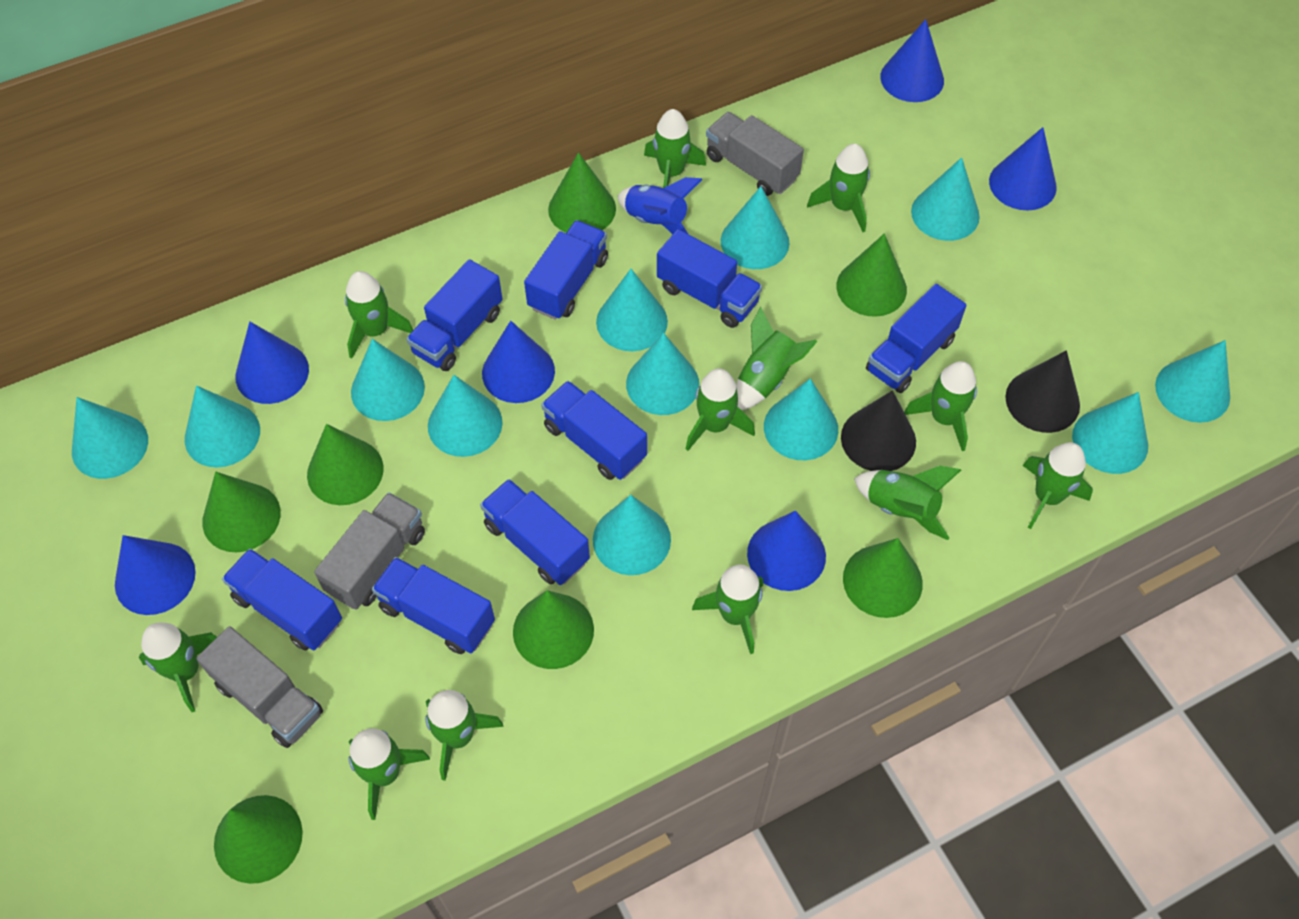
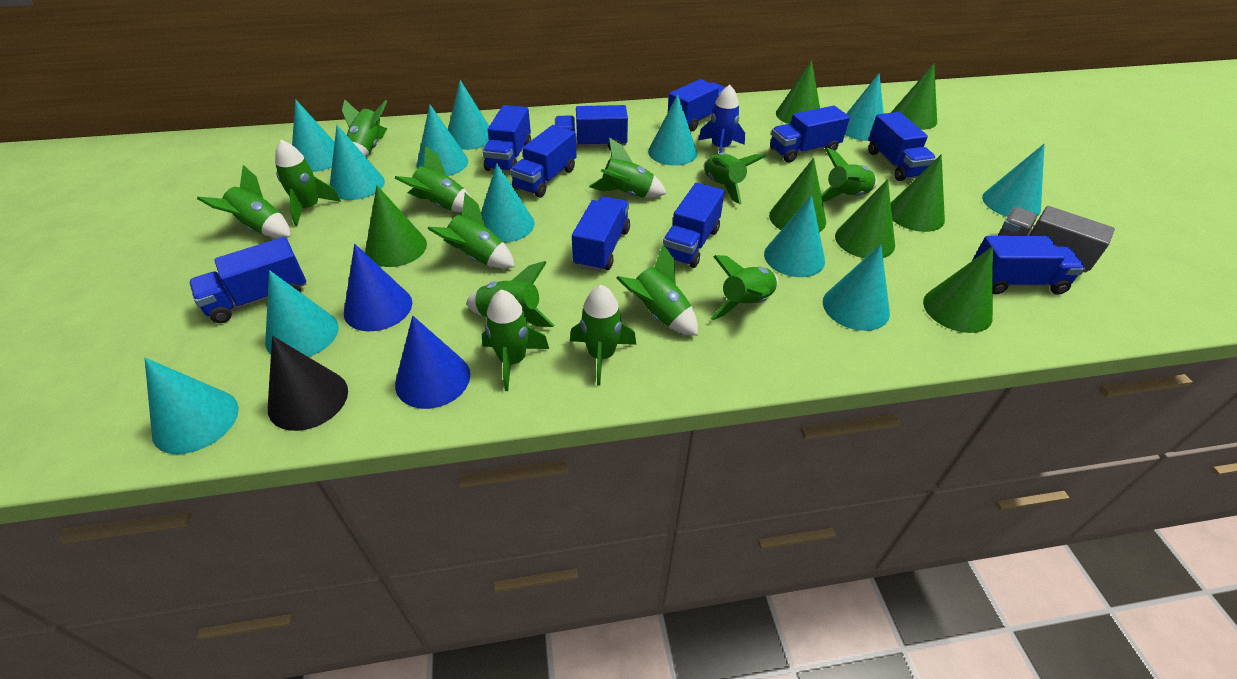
black cone: [841,390,916,471] [1005,350,1080,433] = 2 -> [268,336,348,431] = 1
blue cone: [115,535,196,615] [235,322,309,404] [482,321,555,403] [747,511,826,591] [880,19,944,102] [989,127,1057,210] = 6 -> [344,244,412,331] [395,316,470,409] = 2
blue truck: [222,549,342,651] [372,557,495,654] [407,259,502,371] [480,479,590,585] [524,220,608,320] [541,381,647,480] [657,229,762,328] [866,284,967,393] = 8 -> [189,237,306,323] [482,105,531,171] [510,125,577,198] [555,105,628,150] [572,197,630,272] [663,183,725,268] [668,79,726,131] [770,106,850,163] [868,112,936,181] [972,236,1085,294] = 10
green rocket: [139,623,217,712] [345,271,413,359] [348,728,430,820] [425,690,503,781] [644,109,706,188] [686,368,755,451] [692,564,763,654] [736,307,817,410] [807,144,870,232] [854,466,961,540] [904,361,977,451] [1022,442,1093,529] = 12 -> [197,165,291,238] [275,140,341,226] [342,99,387,157] [395,146,472,213] [428,193,515,269] [466,261,555,327] [482,290,549,391] [570,285,636,386] [589,138,666,198] [616,244,698,336] [704,153,766,204] [711,255,778,320] [821,147,877,202] = 13
grey truck: [196,626,323,748] [314,492,425,610] [706,112,804,196] = 3 -> [998,206,1115,273] = 1

